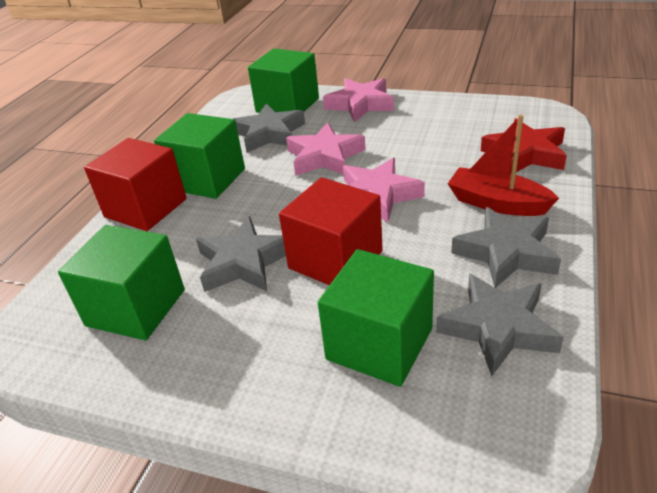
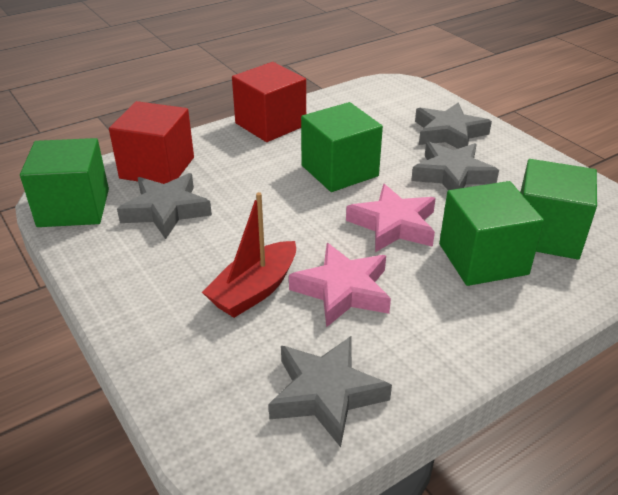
pink star: [286,123,366,176] [323,78,394,122] [343,158,425,223] = 3 -> [289,243,391,328] [346,184,436,252] = 2
red star: [481,118,567,174] = 1 -> none = 0

